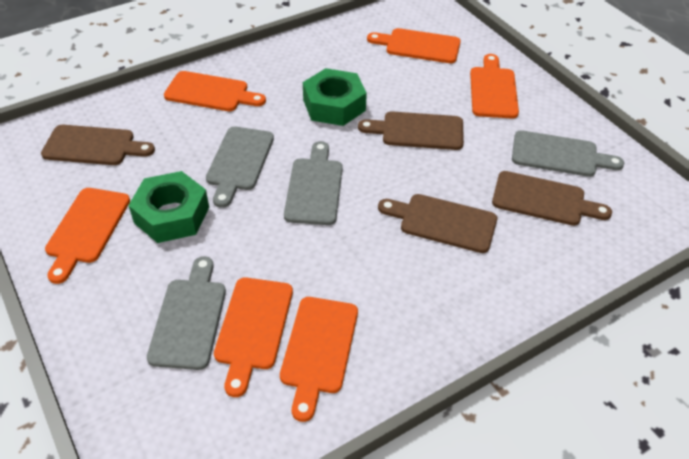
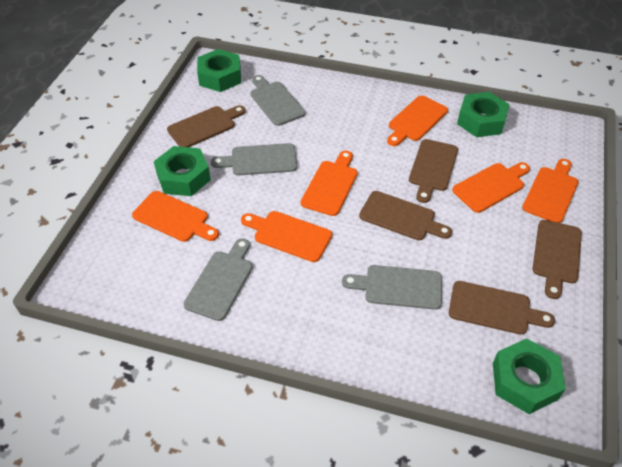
brown cutting board: [41,125,155,165] [358,111,464,150] [378,194,497,253] [492,171,612,226] = 4 -> [167,105,246,147] [359,191,452,240] [409,139,458,203] [449,281,555,335] [533,220,582,299] = 5
green nut: [128,171,209,243] [303,68,367,126] = 2 -> [154,146,211,196] [197,49,241,92] [457,92,510,137] [493,339,566,414] = 4

